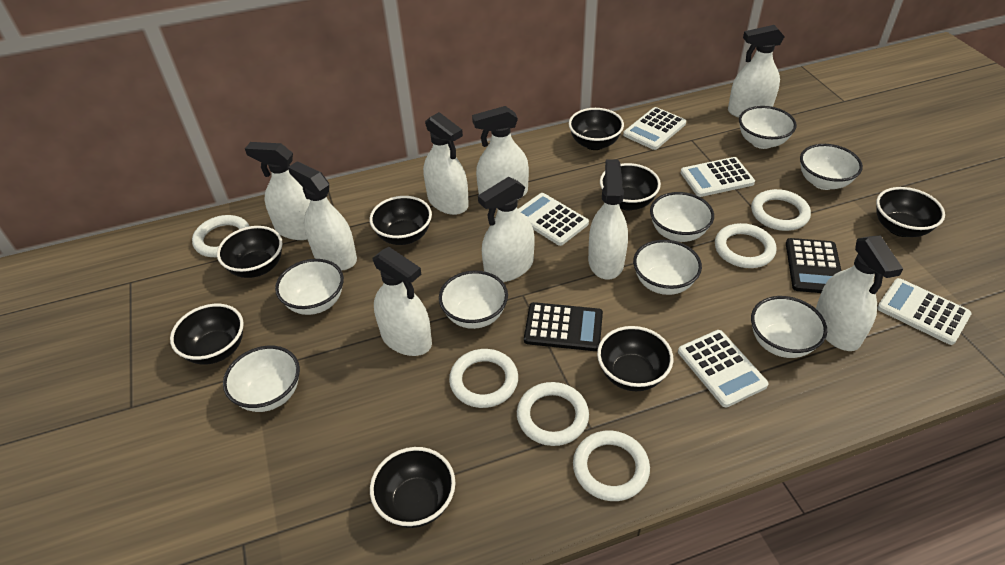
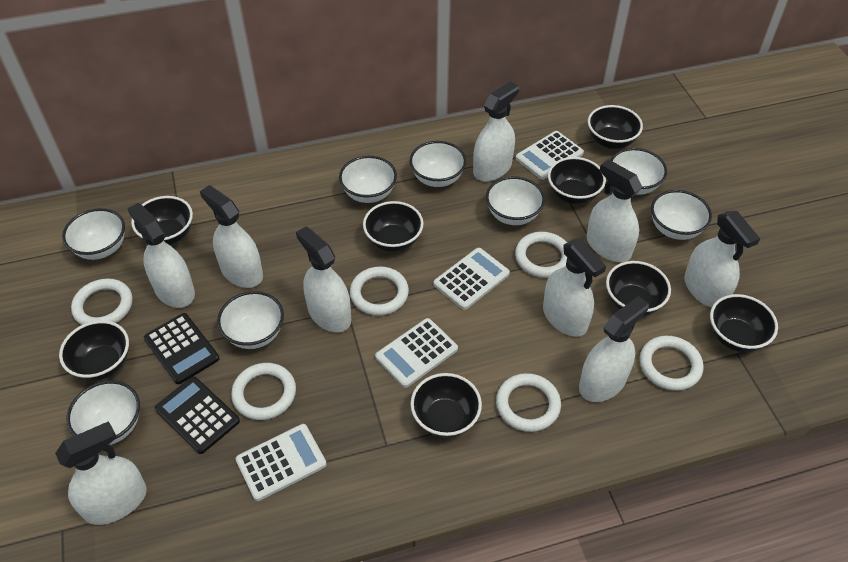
white calculator: [518,193,589,246] [623,107,686,150] [678,330,769,408] [681,157,755,197] [877,278,972,345] = 5 -> [236,424,327,501] [375,318,458,388] [433,248,510,310] [515,131,584,180] = 4

